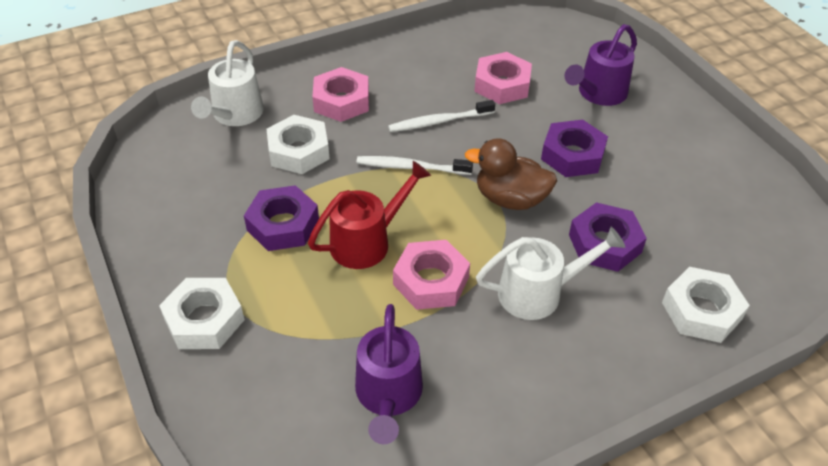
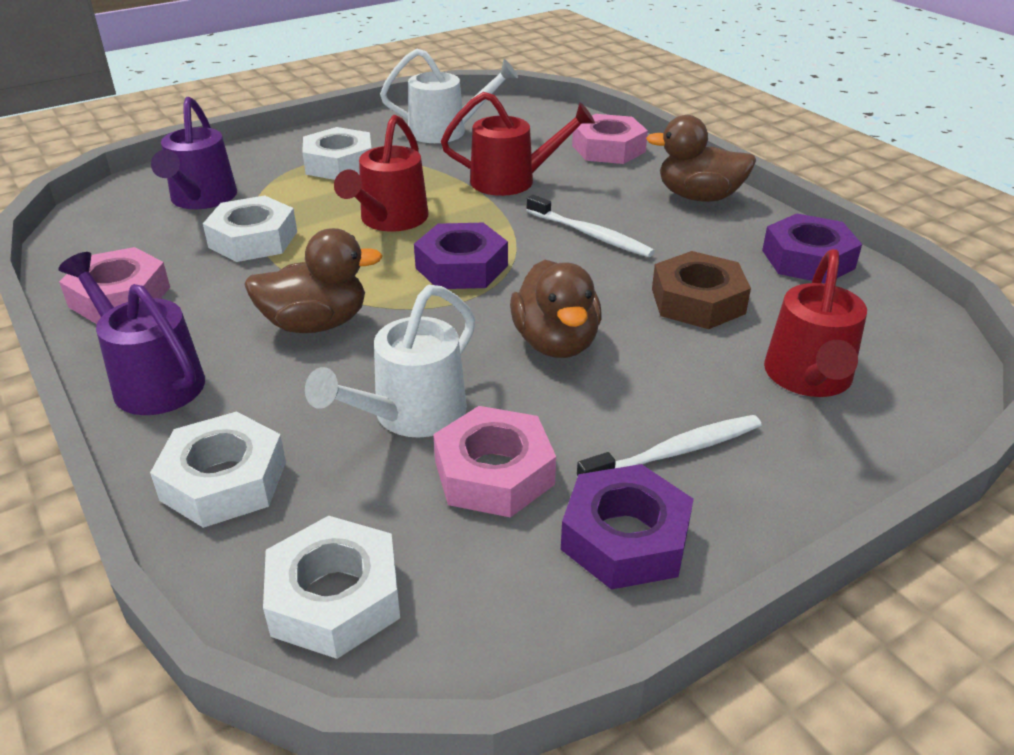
brown duck: [465,138,557,210] = 1 -> [244,228,383,333] [510,260,602,358] [646,115,756,202] = 3
brown nut: none = 0 -> [652,251,751,329] = 1
red watering can: [308,161,431,269] = 1 -> [334,115,429,231] [441,92,595,196] [764,249,867,397] = 3
white nut: [159,278,245,349] [267,115,330,174] [662,267,750,343] = 3 -> [150,412,286,528] [203,196,297,262] [263,516,400,659] [302,127,371,180] = 4

